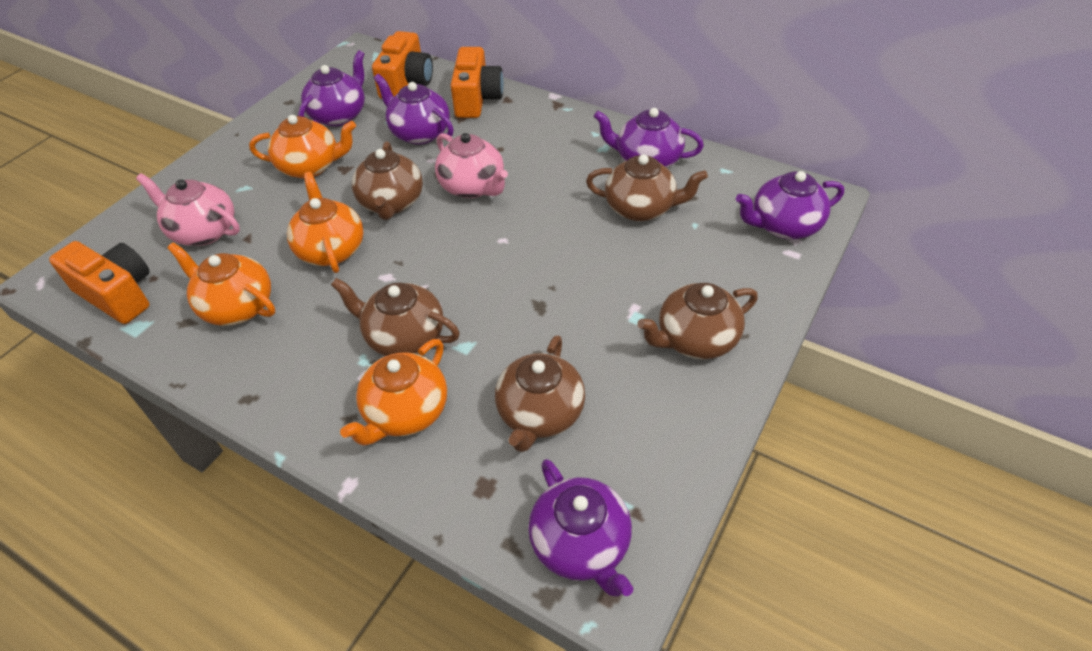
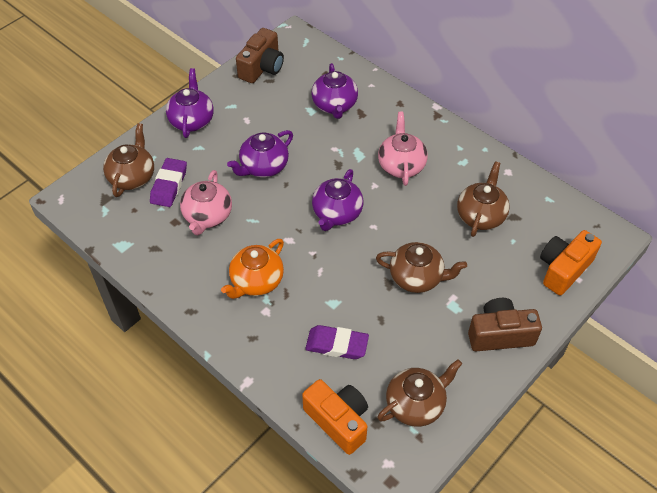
brown camera: none = 0 -> [236,28,284,83] [468,298,542,351] = 2
brown teapot: [331,278,460,356] [352,141,423,220] [495,335,585,452] [586,154,708,221] [637,283,758,359] = 5 -> [103,123,154,197] [376,242,467,293] [377,359,462,427] [457,161,510,237] = 4
orange camera: [49,241,150,324] [372,31,433,99] [451,47,504,118] = 3 -> [302,379,368,455] [540,230,602,295] = 2
orange teapot: [167,242,275,326] [249,115,356,179] [287,172,364,273] [340,339,447,446] = 4 -> [221,239,284,299] = 1
purple eraser: none = 0 -> [150,158,187,207] [305,325,369,359] = 2
purple teapot: [298,50,365,127] [374,74,454,145] [528,459,633,597] [594,108,704,168] [736,171,844,239] = 5 -> [166,68,214,138] [227,130,293,178] [312,63,358,119] [312,169,363,231] = 4

